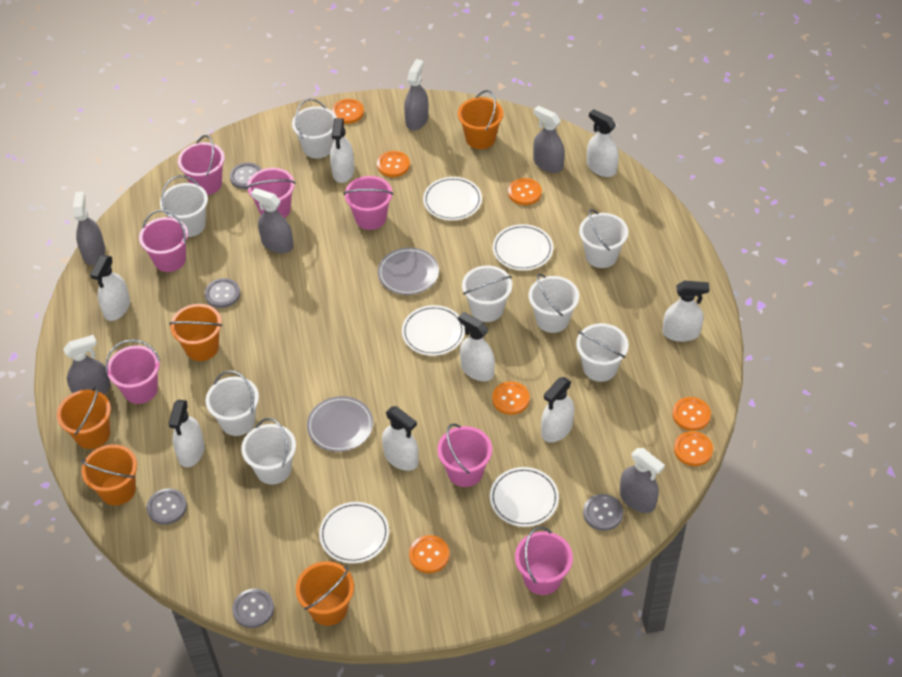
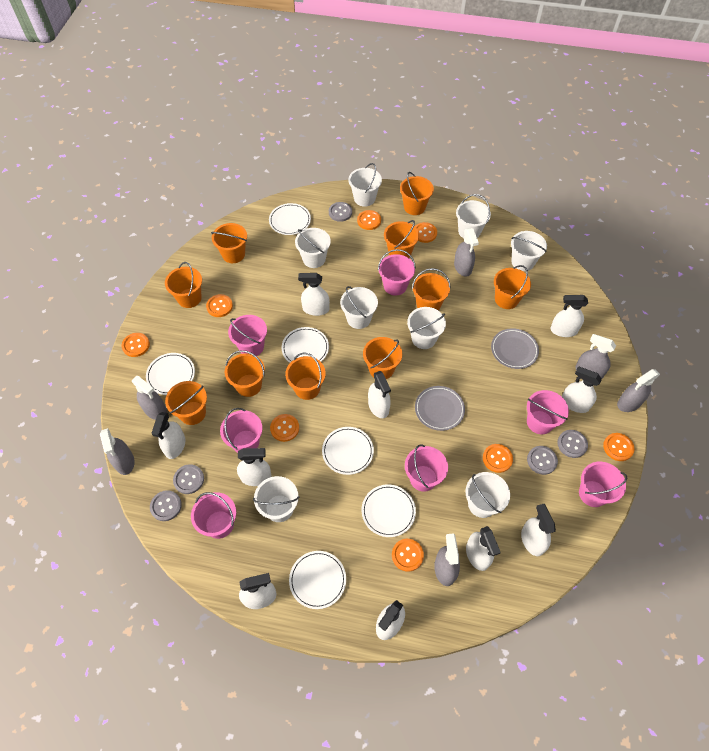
orange bucket: [57,387,111,449] [81,444,137,506] [169,304,222,361] [296,561,354,626] [458,90,503,149] = 5 -> [165,262,202,308] [165,381,207,425] [211,223,247,263] [225,350,265,397] [285,353,326,400] [363,337,402,379] [384,220,419,258] [400,172,434,215] [412,268,450,311] [494,265,531,309] = 10
orange button: [332,99,364,124] [377,151,410,177] [409,535,449,573] [492,381,530,415] [508,178,542,205] [672,397,711,431] [674,431,713,466] = 7 -> [122,333,150,357] [206,294,233,317] [270,414,299,442] [357,210,381,230] [392,539,424,572] [415,222,437,243] [483,444,513,473] [603,433,634,461] = 8
white plate: [319,502,389,564] [402,305,465,356] [423,177,482,221] [490,467,559,527] [493,224,553,271] = 5 -> [146,353,195,395] [269,203,311,235] [282,327,329,363] [289,551,346,609] [322,427,374,475] [362,485,416,537] = 6
white spray bottle: [90,255,130,321] [169,400,204,467] [330,118,354,183] [382,406,419,471] [458,312,495,381] [541,377,574,443] [587,109,619,177] [662,281,710,342] = 8 -> [151,412,185,459] [237,448,272,486] [239,573,277,609] [298,273,330,316] [368,371,391,418] [376,600,405,640] [466,526,501,571] [521,504,556,556] [550,295,588,337] [562,366,602,413] = 10

